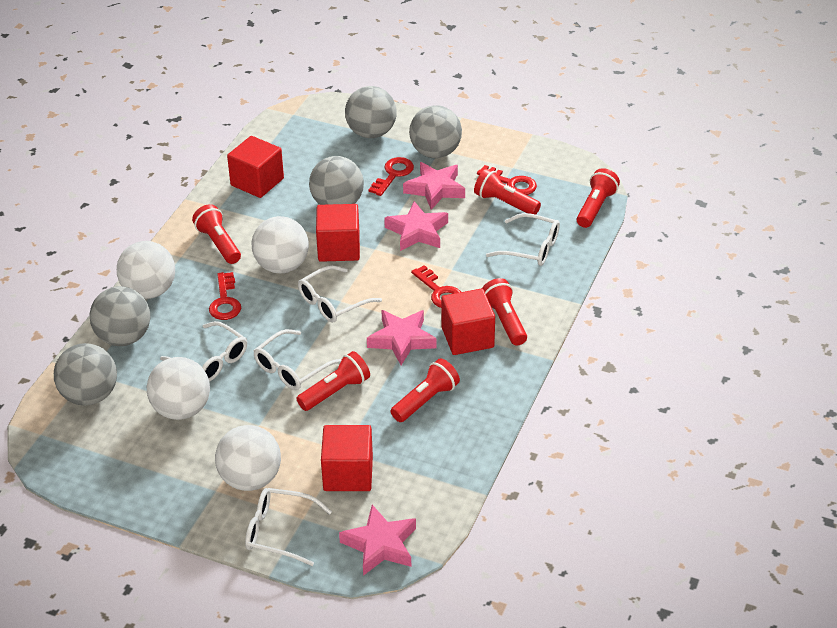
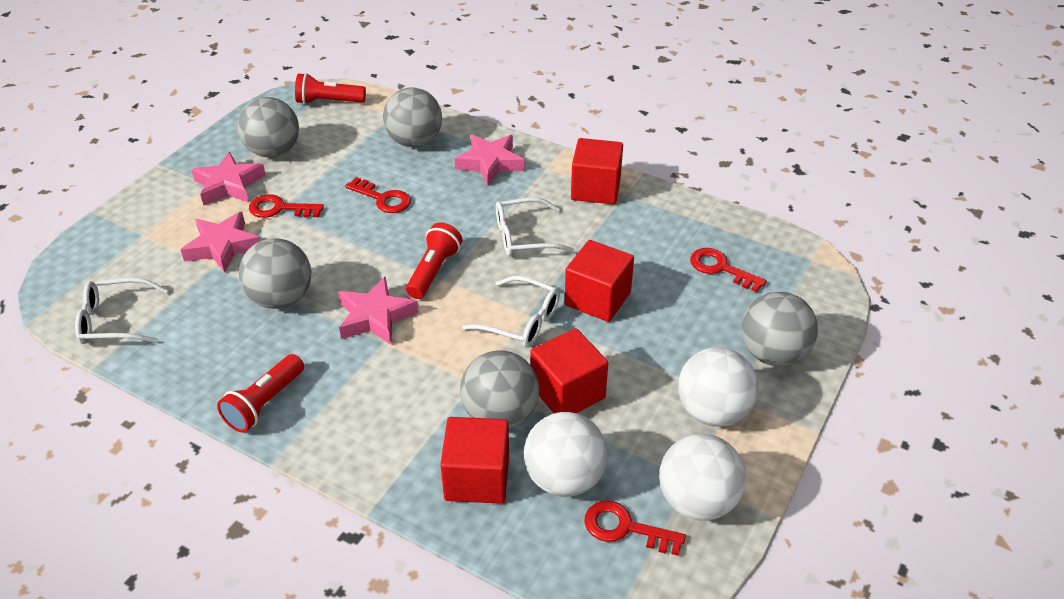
red flashlight: [192,204,241,264] [297,351,370,411] [391,358,460,422] [474,169,541,215] [482,278,527,346] [577,168,620,228] = 6 -> [217,354,304,432] [295,73,366,104] [406,223,462,299] = 3
white ball: [117,241,175,299] [147,357,210,420] [215,425,281,491] [251,216,309,273] = 4 -> [524,412,608,497] [659,434,746,521] [678,347,758,427] = 3
white glasses: [160,321,247,382] [245,488,332,566] [253,329,342,390] [298,265,382,323] [486,213,560,266] = 5 -> [75,278,168,344] [462,276,560,347] [496,198,574,256] = 3

